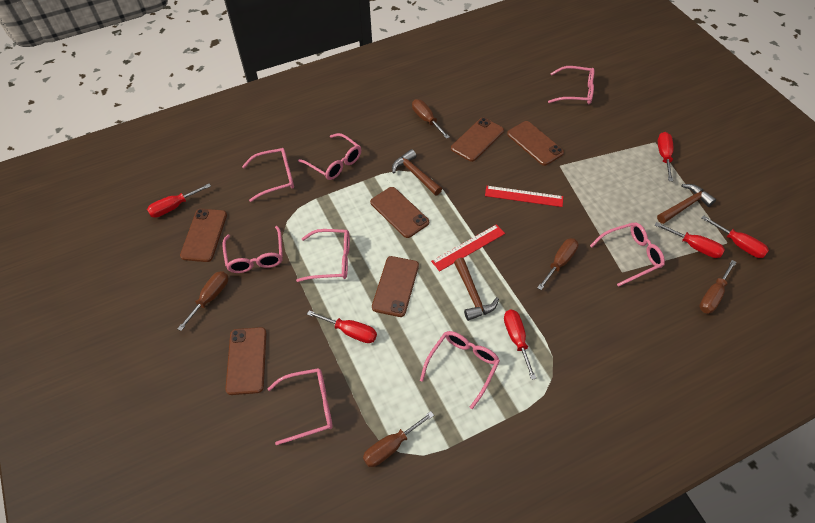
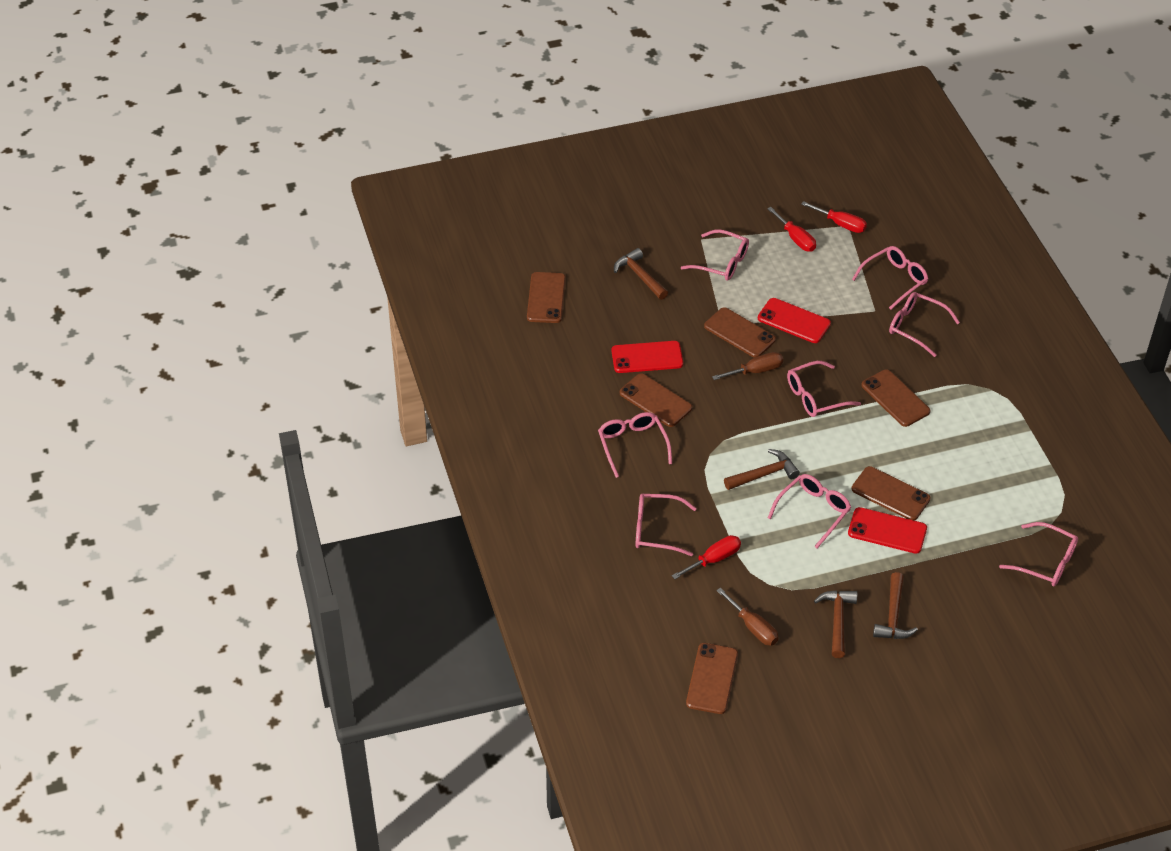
brown hammer: [392,149,442,195] [454,258,499,321] [657,184,716,224] = 3 -> [614,248,668,300] [724,449,800,490] [814,590,857,658] [873,572,918,639] = 4
brown screwdriver: [177,271,228,331] [363,411,434,467] [412,99,450,139] [537,238,578,290] [699,260,736,314] = 5 -> [712,352,783,380] [716,588,778,645] = 2
red phone: none = 0 -> [611,341,683,373] [758,298,831,343] [848,507,927,554] = 3
red ruler: [431,224,505,271] [485,186,563,207] = 2 -> none = 0
red screwdriver: [147,184,211,218] [307,310,377,343] [504,310,536,380] [655,222,725,258] [658,132,674,181] [701,215,769,258] = 6 -> [672,535,741,579] [767,207,816,252] [801,201,867,233] = 3

